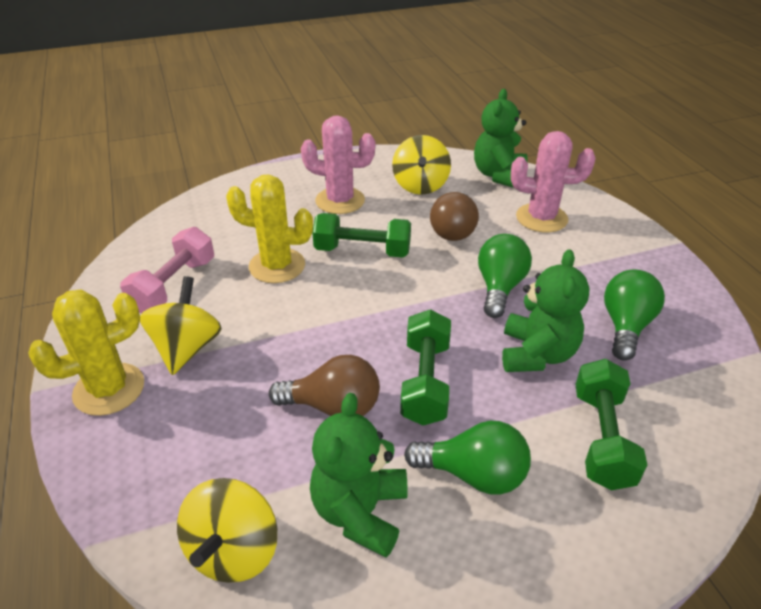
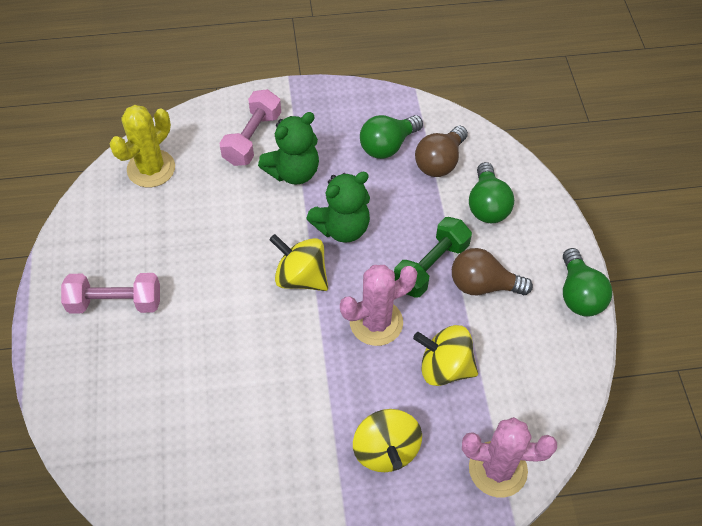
green dumbbell: [312,213,411,258] [400,309,451,425] [576,359,647,490] = 3 -> [394,217,472,298] = 1
green teddy bear: [310,393,408,558] [474,89,528,188] [502,249,590,372] = 3 -> [258,112,319,185] [306,172,370,243] = 2
pink dumbbell: [120,227,214,313] = 1 -> [61,273,160,313] [219,89,281,166] = 2
yellow cactus: [28,290,144,416] [226,175,313,283] = 2 -> [110,105,175,187] = 1

